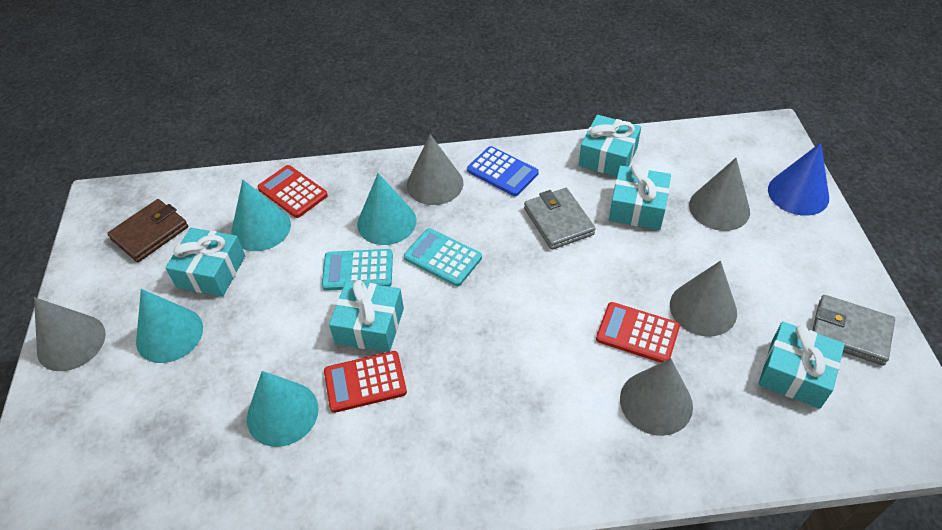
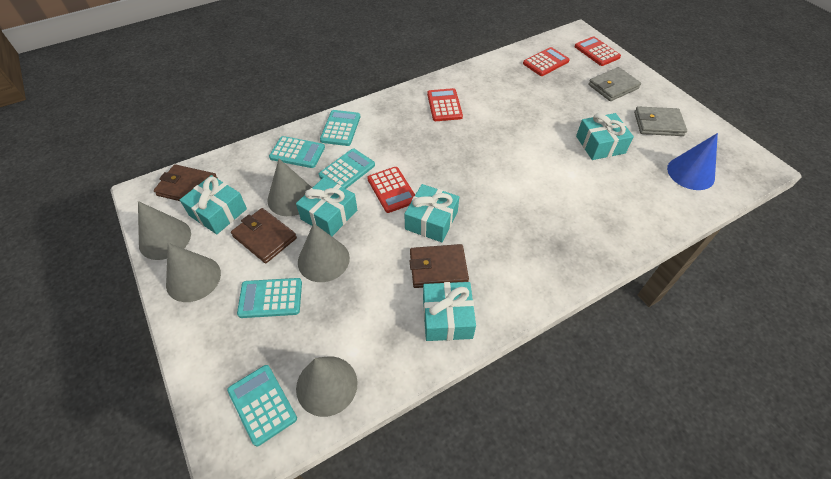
blue calculator: [467,146,539,196] = 1 -> none = 0
brown wallet: [107,199,188,262] = 1 -> [154,164,218,201] [231,208,297,263] [409,244,469,288] = 3
red calculator: [258,165,328,218] [324,351,407,413] [596,302,680,363] = 3 -> [367,167,415,213] [427,88,463,121] [523,47,570,76] [575,36,621,66] = 4
turquoise calculator: [322,249,393,291] [404,228,482,286] = 2 -> [227,365,297,446] [237,278,302,318] [269,136,325,168] [319,149,375,189] [320,110,360,146] = 5
turquoise cone: [136,289,203,363] [231,180,291,251] [247,371,319,447] [357,173,417,245] = 4 -> none = 0

